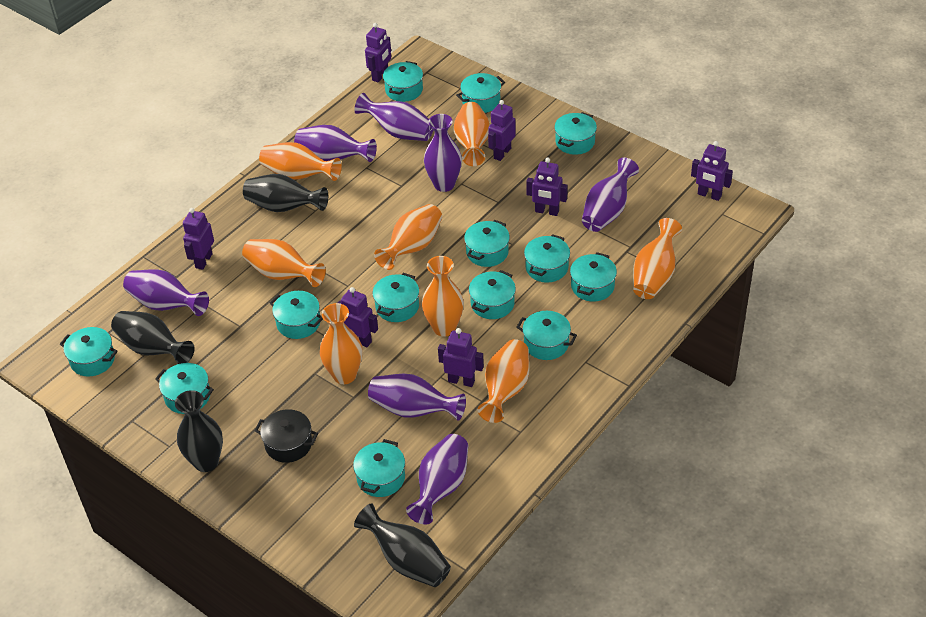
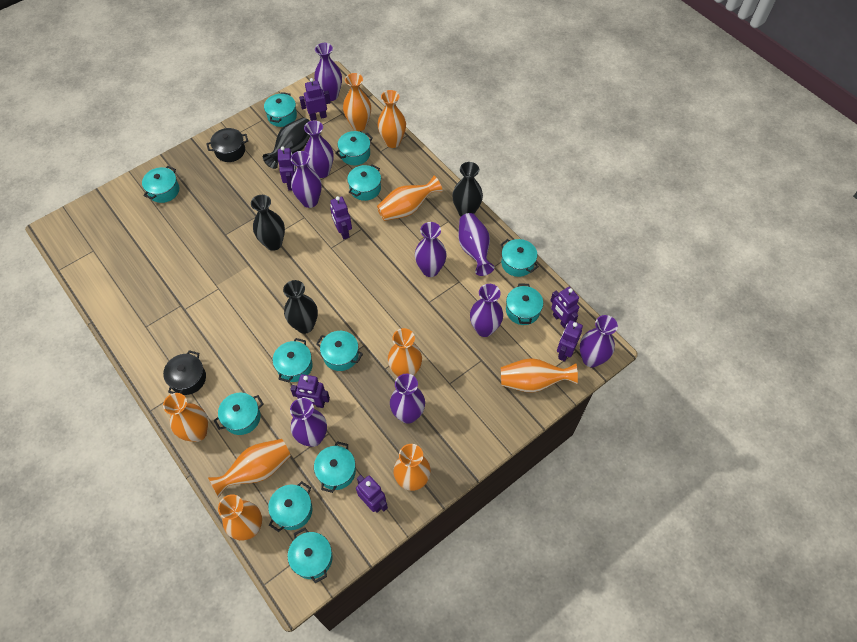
black pot: [254,409,318,463] = 1 -> [163,350,206,395] [206,128,248,162] = 2
orange vase: [242,239,326,287] [259,142,342,181] [319,303,363,384] [374,204,442,270] [422,256,464,337] [454,102,490,166] [478,339,529,423] [633,218,682,299] = 8 -> [163,393,208,442] [208,439,291,498] [218,494,262,540] [343,73,371,131] [377,90,406,148] [377,176,443,221] [388,328,422,376] [393,444,431,491] [501,358,578,393] = 9
purple vase: [123,269,209,316] [294,125,377,162] [354,93,433,141] [368,374,466,421] [406,434,468,525] [424,114,462,192] [582,157,639,232] = 7 -> [290,398,327,447] [291,151,322,208] [304,120,334,178] [314,43,342,101] [390,374,425,424] [415,222,447,277] [459,213,494,276] [470,284,503,337] [580,315,618,367] = 9
turquoise pot: [60,327,118,376] [155,363,214,414] [270,291,323,339] [353,439,405,497] [373,273,419,322] [383,61,423,102] [456,73,505,113] [464,220,510,267] [469,270,516,319] [516,311,577,360] [524,234,570,283] [554,112,597,155] [570,252,617,302] = 13 -> [142,166,179,203] [214,393,263,435] [264,92,297,127] [268,481,312,532] [273,338,313,382] [288,528,333,583] [314,441,356,493] [316,331,363,371] [335,131,373,165] [347,164,381,201] [500,239,539,277] [506,284,543,325] = 12

